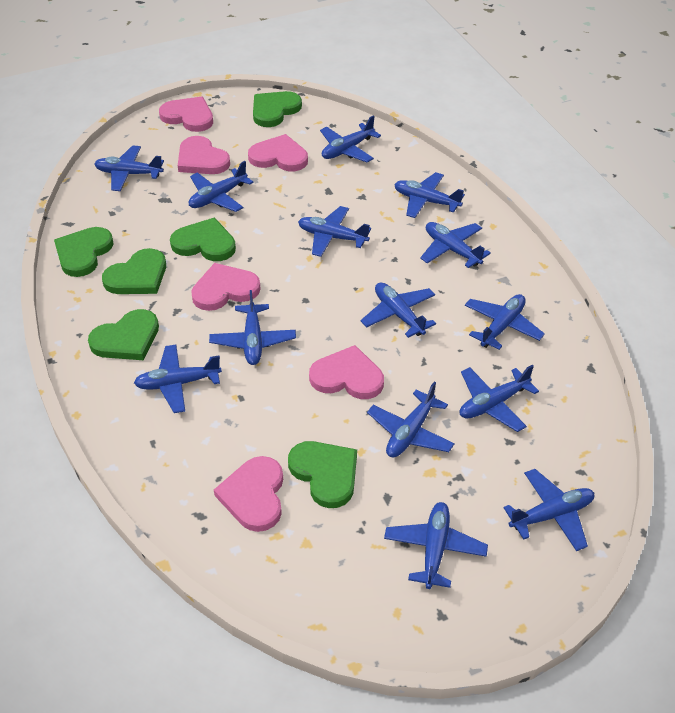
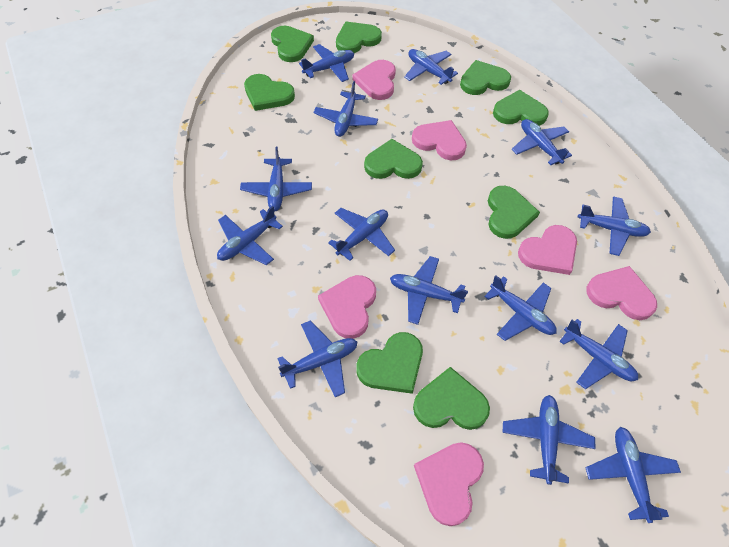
green heart: [54,227,114,277] [88,309,159,360] [102,248,166,294] [170,218,236,261] [253,91,302,127] [288,441,357,508] = 6 -> [244,74,295,111] [271,26,314,62] [336,22,382,53] [357,332,423,394] [364,139,423,179] [413,367,490,430] [460,60,511,95] [488,186,540,239] [493,90,549,126] = 9

